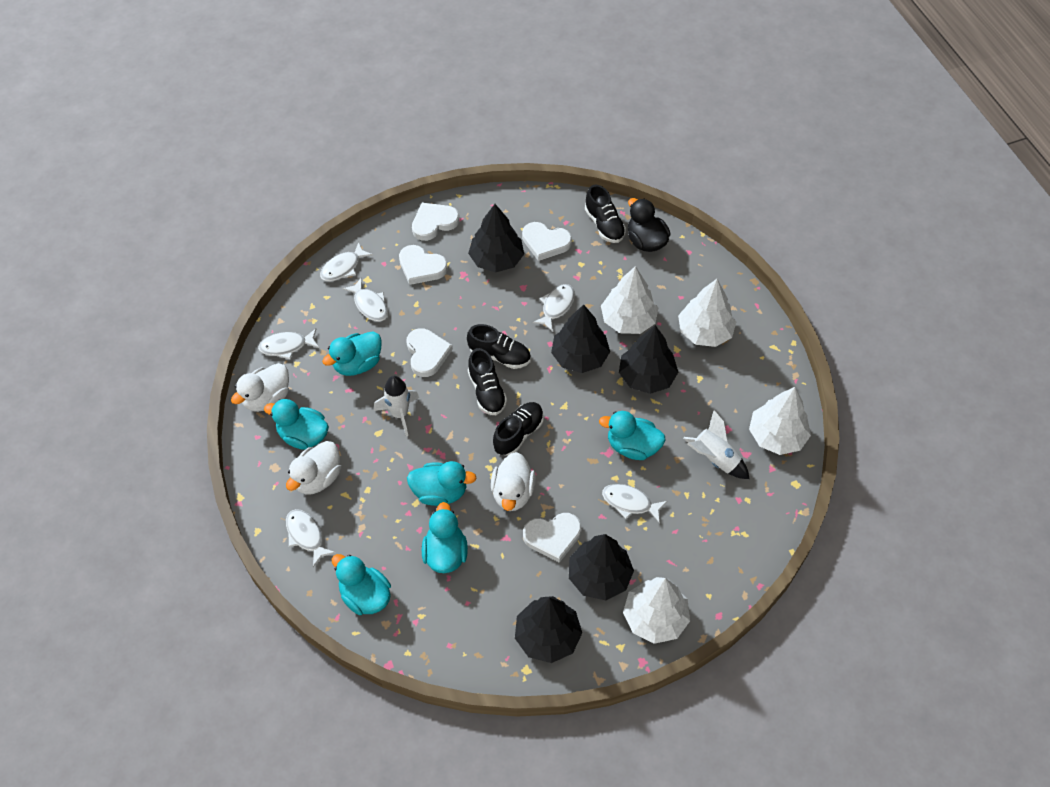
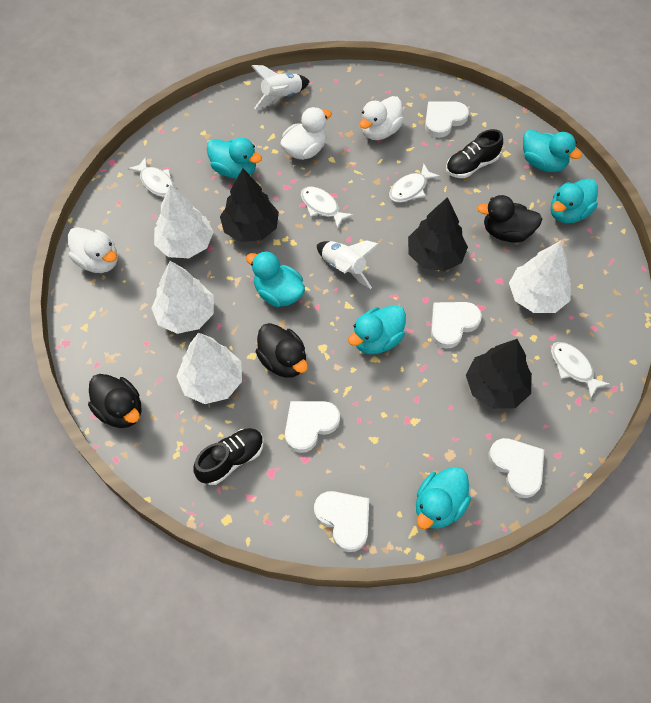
black duck: [628,198,670,252] = 1 -> [88,374,141,428] [256,323,308,378] [477,195,542,243] = 3
black shoe: [467,324,531,369] [468,348,507,415] [493,402,544,456] [585,185,626,243] = 4 -> [193,428,264,485] [446,129,503,178] = 2
black tree: [468,204,524,273] [515,596,582,663] [551,304,610,373] [569,534,634,600] [619,325,678,394] = 5 -> [220,168,279,242] [408,197,468,272] [466,339,532,409] = 3
white fish: [258,329,319,360] [286,509,336,567] [320,242,373,281] [342,277,388,322] [532,284,575,332] [602,484,667,523] = 6 -> [128,157,175,197] [301,186,354,229] [389,164,440,203] [551,342,610,399] = 4

